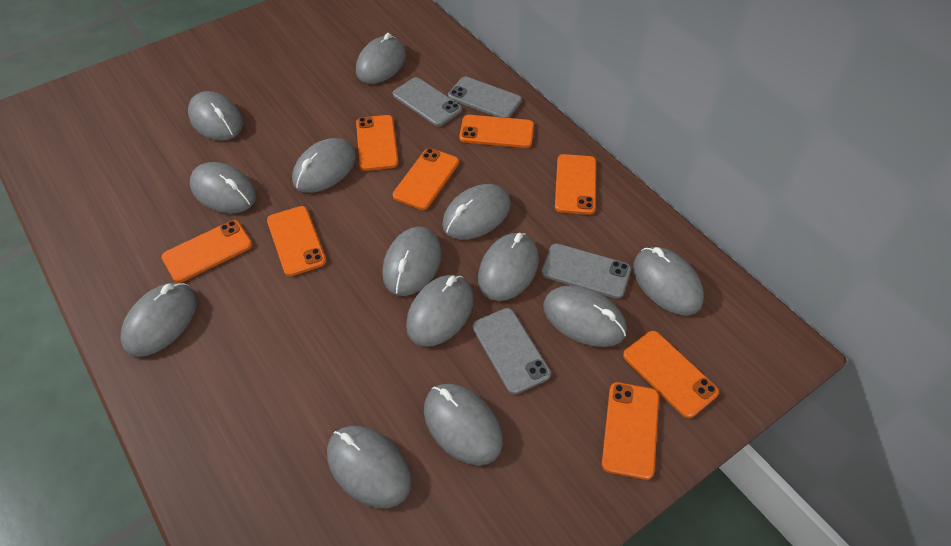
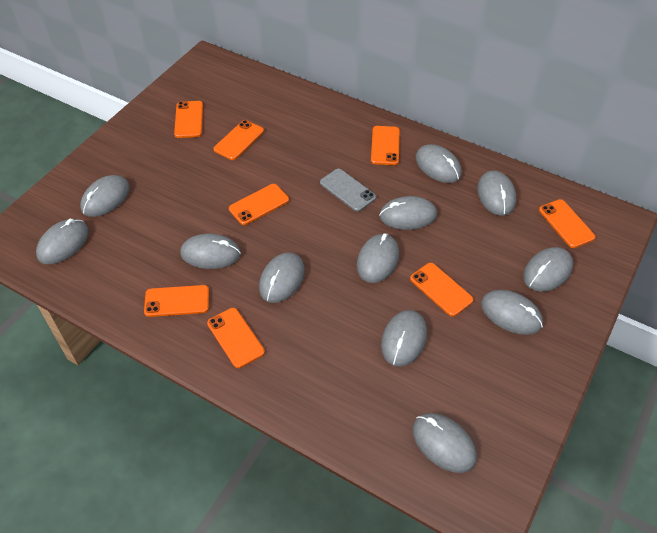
grey mouse: [120,283,197,357] [188,91,243,141] [190,162,256,214] [292,138,356,193] [327,426,412,508] [356,33,406,84] [382,227,442,296] [406,275,474,347] [424,384,503,465] [442,184,511,240] [478,233,539,301] [543,285,627,347] [633,247,704,315] = 13 -> [36,219,89,264] [80,175,130,217] [180,234,241,269] [259,252,305,303] [357,233,399,283] [379,196,437,230] [381,310,427,367] [412,413,477,473] [415,144,462,183] [477,170,516,216] [481,290,543,335] [523,247,573,292] = 12
grey phone: [393,77,462,126] [448,77,522,118] [472,308,551,394] [541,244,631,299] = 4 -> [320,169,376,212] = 1

